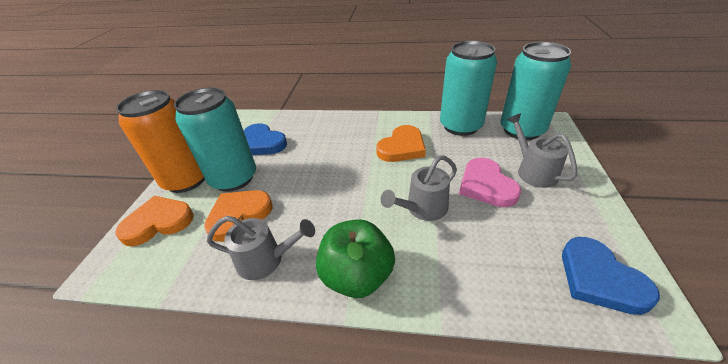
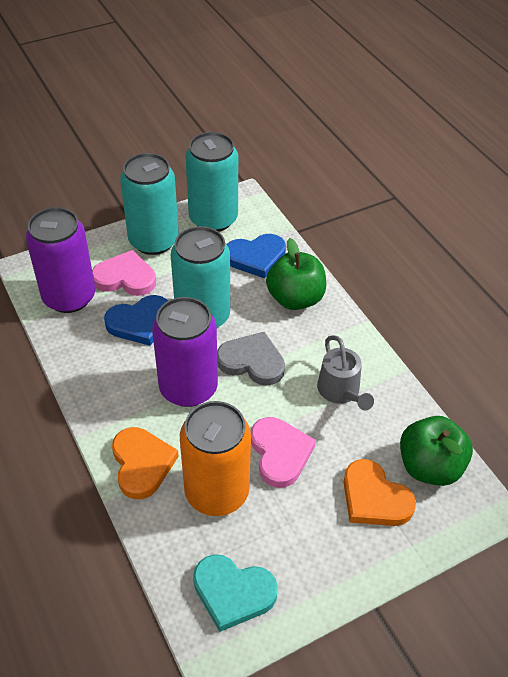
green apple: [316,219,395,298] = 1 -> [266,238,326,310] [400,416,473,486] = 2
grey heart: none = 0 -> [217,332,285,386] = 1
grey watering can: [207,216,315,280] [381,155,457,221] [507,113,577,188] = 3 -> [317,335,374,411] = 1
orange heart: [115,196,194,247] [204,190,272,242] [376,125,426,162] = 3 -> [112,427,179,499] [344,459,416,526] = 2
pink heart: [459,158,521,207] = 1 -> [92,250,156,296] [251,417,316,488] = 2
purple can: none = 0 -> [26,207,96,313] [152,297,218,407] = 2
turquoise heart: none = 0 -> [193,554,278,632] = 1

